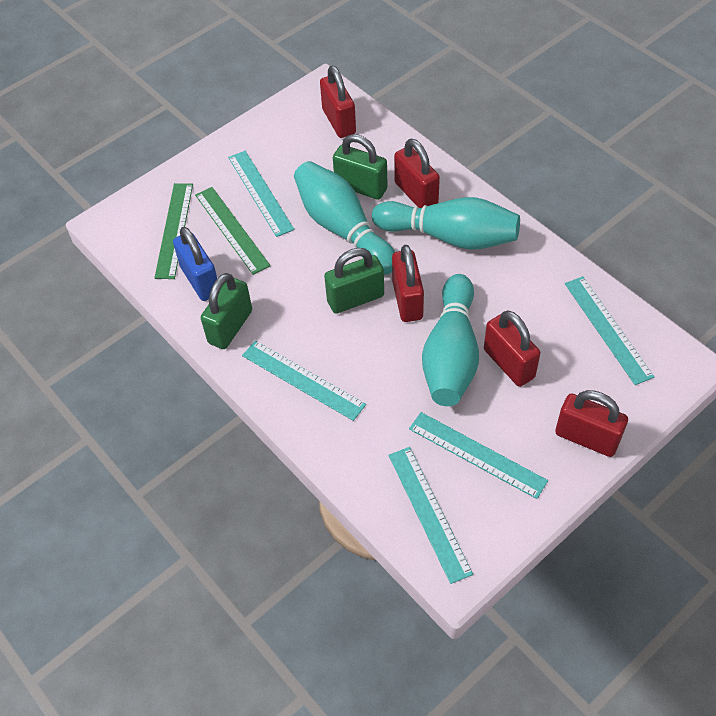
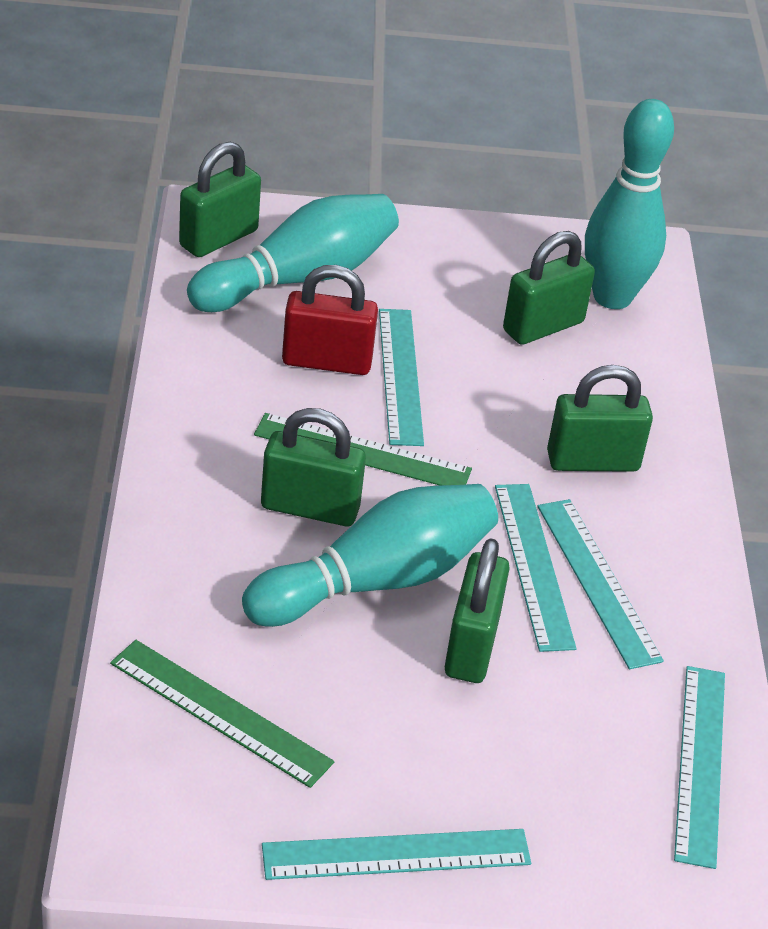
blue padlock: [173,227,217,301] = 1 -> none = 0
green padlock: [201,273,252,349] [324,248,384,314] [333,134,387,200] = 3 -> [179,142,261,257] [261,408,366,526] [445,538,510,683] [503,231,595,345] [547,365,653,472] = 5
red padlock: [320,65,356,138] [392,245,424,322] [394,138,440,208] [484,311,541,387] [555,390,628,457] = 5 -> [282,265,378,375] = 1

